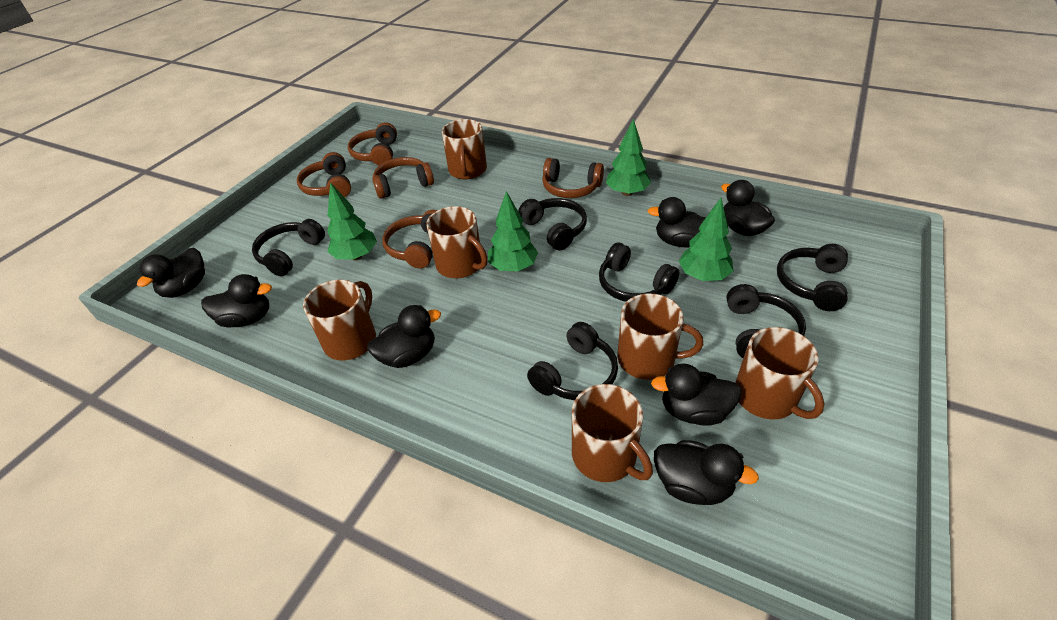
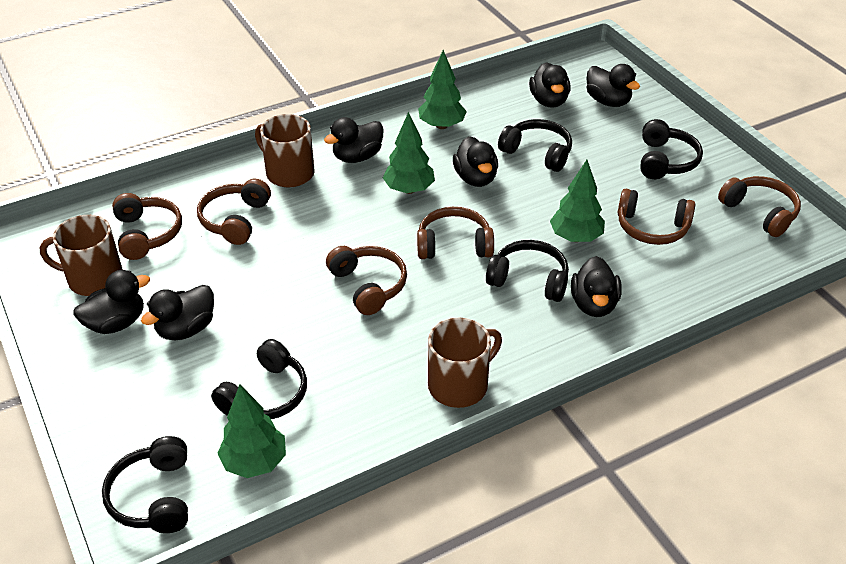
black headphones: [252,219,325,276] [518,198,587,250] [527,322,618,400] [599,242,679,302] [726,284,806,358] [777,244,848,311] = 6 -> [102,436,188,533] [211,339,307,419] [486,240,569,302] [498,119,572,172] [640,119,703,179] = 5
brown headphones: [297,152,351,197] [348,122,397,166] [372,157,434,199] [382,210,438,269] [542,158,604,198] = 5 -> [112,193,182,260] [197,179,271,245] [326,246,407,315] [417,207,494,259] [618,189,695,245] [718,176,801,237] = 6
brown mug: [303,280,376,360] [426,206,488,278] [442,119,487,179] [572,384,653,482] [617,293,703,380] [735,327,824,420] = 6 -> [39,215,123,296] [255,114,315,187] [428,318,502,408] = 3

